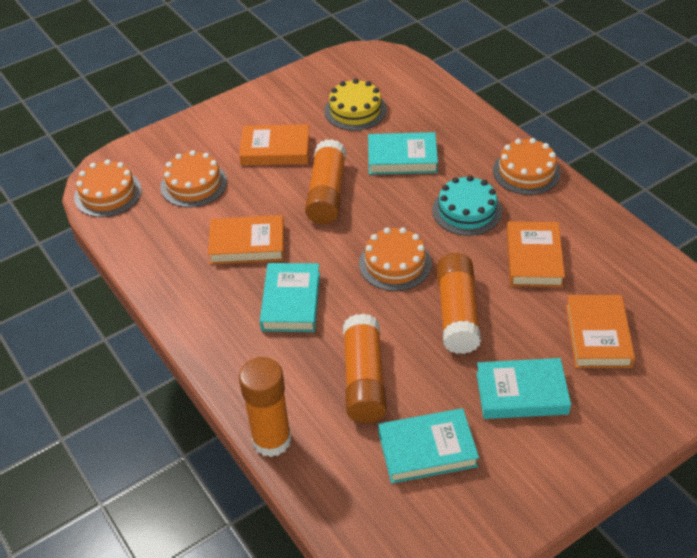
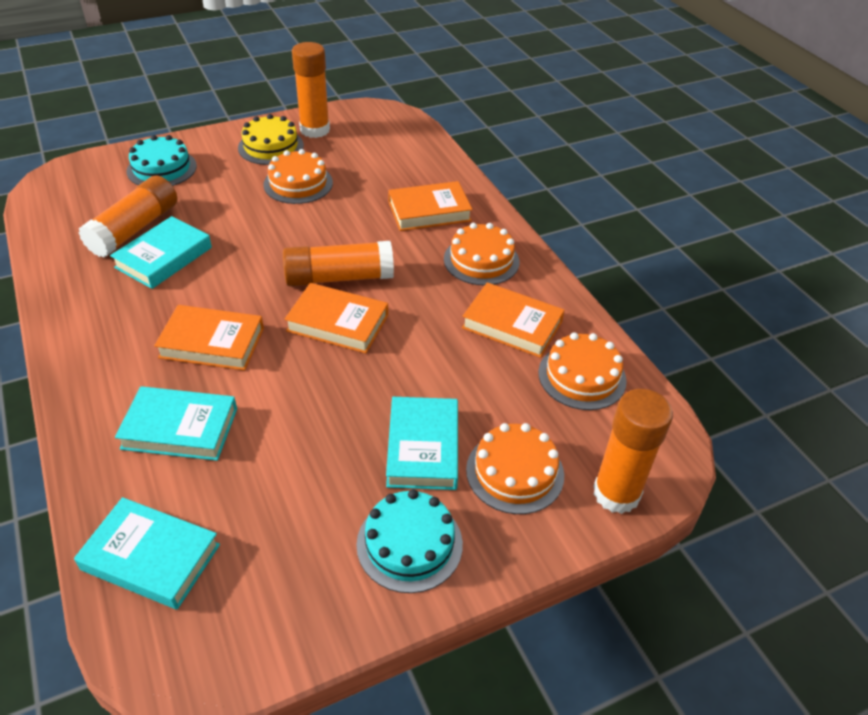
turquoise cake: [432,175,502,236] = 1 -> [127,135,197,186] [356,489,463,593] = 2

